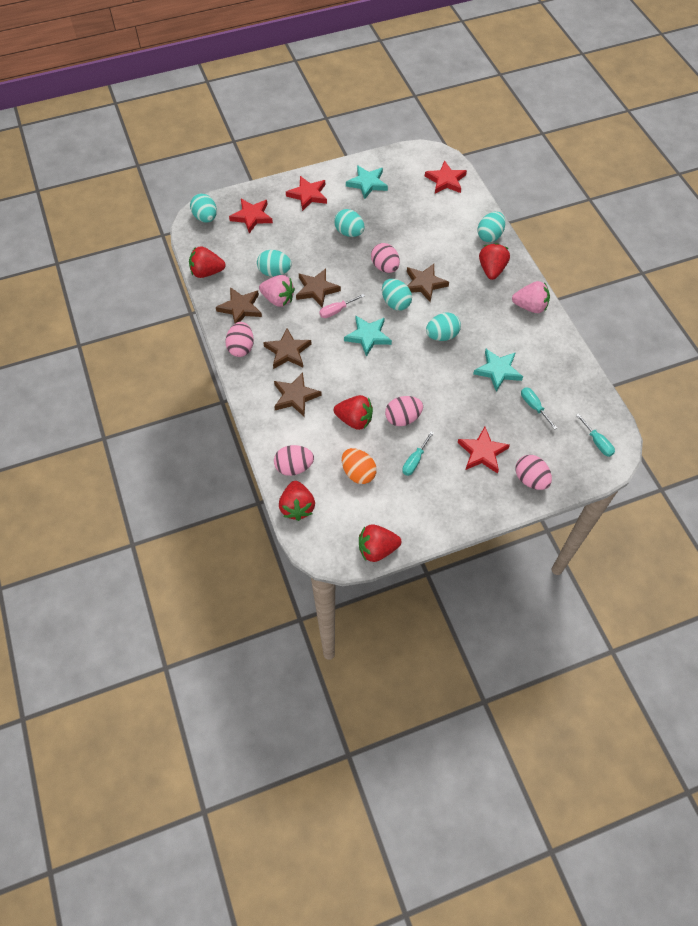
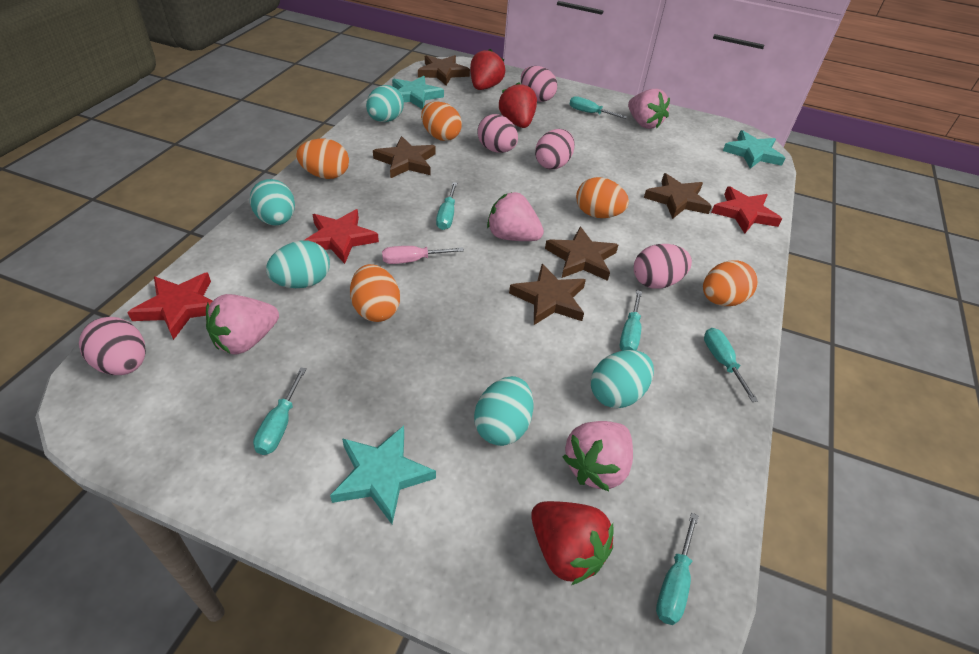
orange egg: [342,448,377,484] = 1 -> [296,139,349,179] [350,264,400,322] [421,101,462,141] [576,177,629,218] [703,260,758,306] = 5
pink strawberry: [259,275,295,307] [512,281,550,313] = 2 -> [206,294,279,354] [487,192,544,241] [563,421,633,491] [628,89,670,129] = 4
red star: [229,199,273,233] [286,176,327,211] [425,161,467,194] [458,427,510,474] = 4 -> [127,272,212,340] [304,209,379,264] [711,186,782,234] = 3
red strawberry: [189,246,226,278] [279,481,315,521] [334,395,373,430] [359,525,401,562] [479,243,510,280] = 5 -> [470,49,505,90] [499,82,537,128] [531,501,613,585] = 3
turquoise egg: [190,194,217,223] [257,250,292,277] [334,209,365,237] [382,279,412,311] [426,313,461,341] [478,212,505,242] = 6 -> [250,179,295,226] [266,241,330,288] [366,85,404,122] [474,376,533,446] [591,350,654,408] = 5
turquoise screwdriver: [402,432,434,476] [521,387,557,430] [576,413,615,457] = 3 -> [253,367,307,455] [436,182,457,230] [570,96,627,119] [620,290,642,351] [656,513,699,625] [704,328,758,402] = 6

